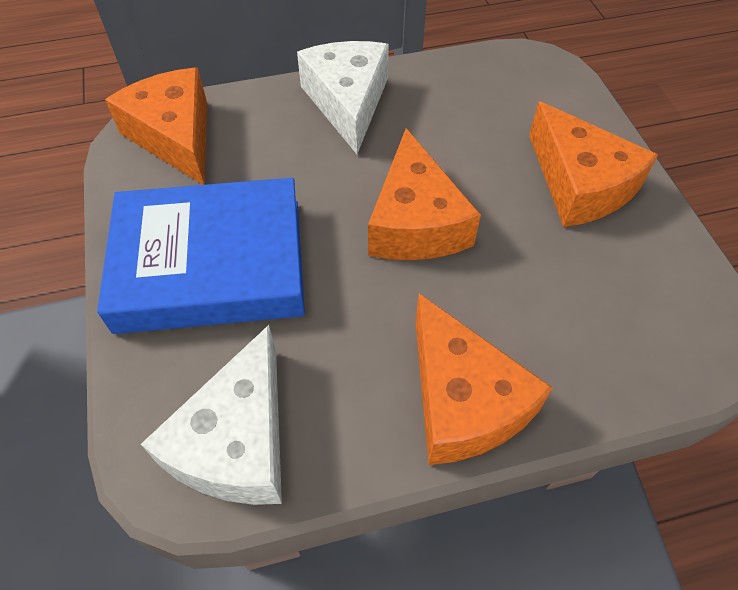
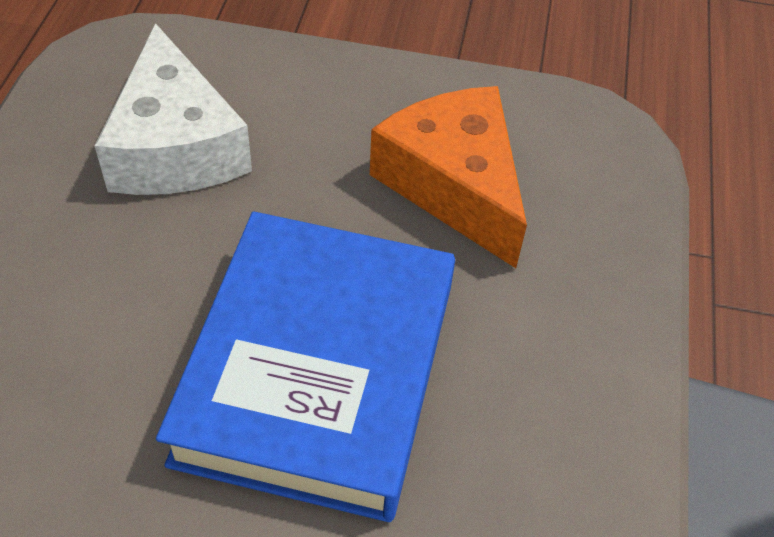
orange cheese: [105,67,207,185] [368,128,481,260] [415,293,553,465] [529,101,658,227] = 4 -> [370,86,527,268] = 1
white cheese: [141,325,282,505] [297,41,389,154] = 2 -> [95,23,252,195] = 1

